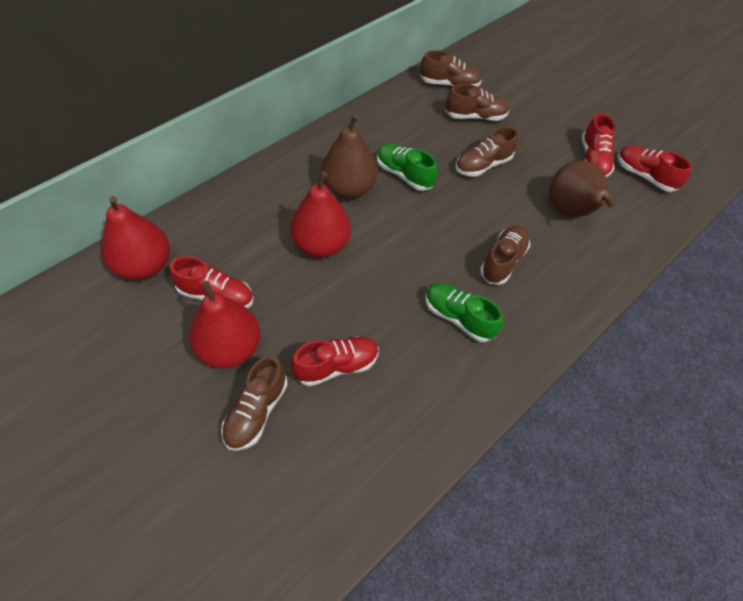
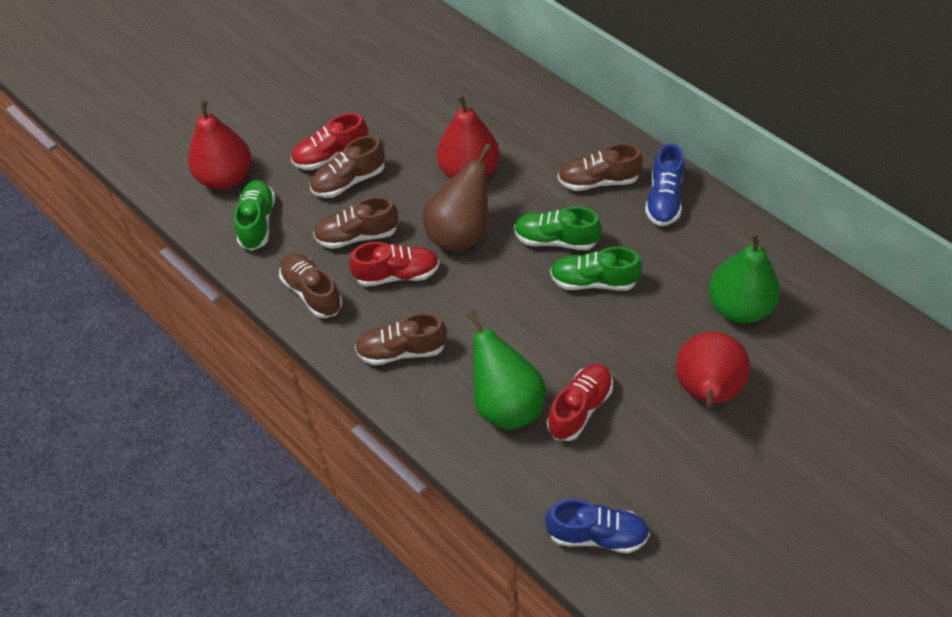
blue shoe: none = 0 -> [545,499,650,553] [645,143,684,226] = 2
brown pear: [321,114,377,199] [550,160,615,217] = 2 -> [423,144,491,252] = 1
green pear: none = 0 -> [467,311,546,430] [708,232,780,323] = 2
green shoe: [377,143,437,191] [425,283,503,342] = 2 -> [234,180,275,251] [514,207,601,250] [550,247,642,291] = 3
red shoe: [169,256,254,309] [291,336,379,386] [582,113,615,177] [617,146,692,192] = 4 -> [291,113,368,170] [349,242,440,287] [547,364,613,441] = 3

